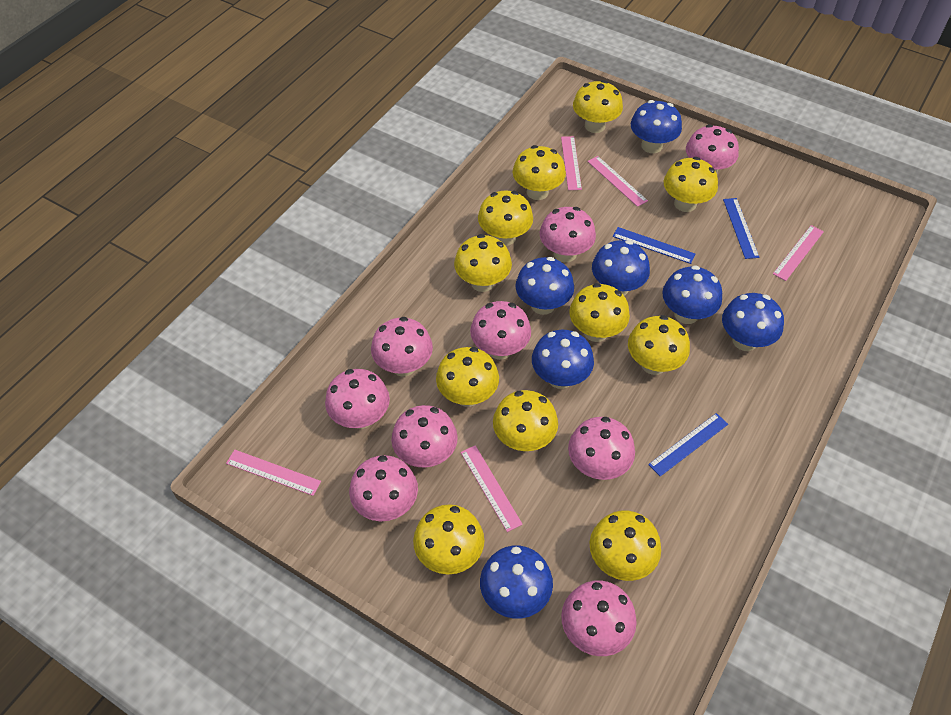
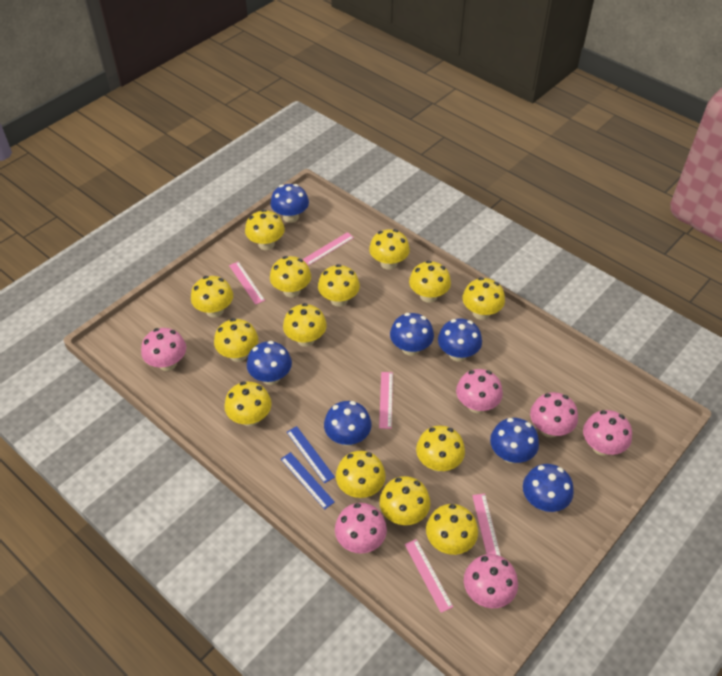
blue ruler: [613,227,695,264] [648,413,728,477] [723,198,759,259] = 3 -> [281,452,335,510] [287,426,335,484] = 2
pink mushroom: [325,369,390,429] [349,455,418,521] [371,317,433,377] [391,405,458,468] [470,301,531,360] [540,207,596,263] [561,580,637,656] [568,417,635,480] [686,124,739,173] = 9 -> [141,328,186,371] [335,503,387,553] [456,369,503,413] [464,554,518,608] [530,392,578,437] [583,410,632,456] = 6
yellow mushroom: [413,504,484,574] [436,347,499,407] [454,234,512,292] [478,190,533,246] [493,390,558,451] [513,145,566,200] [569,283,630,342] [573,80,623,133] [589,511,661,581] [628,315,690,375] [664,157,718,212] = 11 -> [191,276,233,318] [214,318,258,362] [224,382,272,426] [245,209,285,250] [270,256,311,297] [283,303,327,347] [318,264,360,307] [336,451,386,498] [369,229,410,270] [379,476,430,525] [409,260,451,303] [416,426,465,472] [426,504,478,555] [462,277,505,320] = 14

